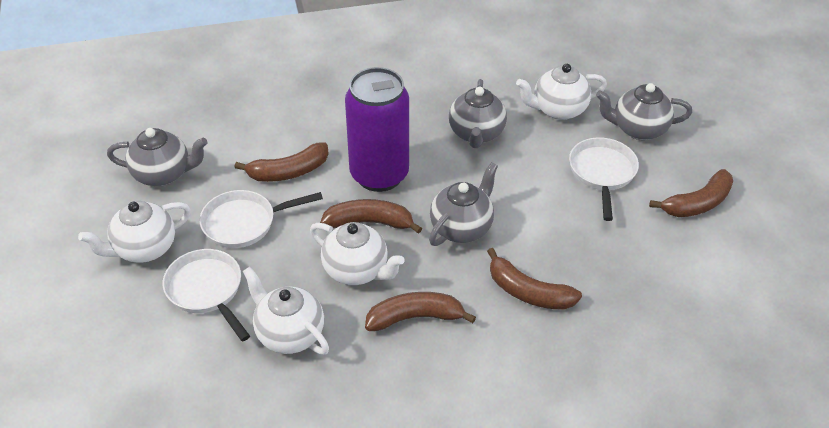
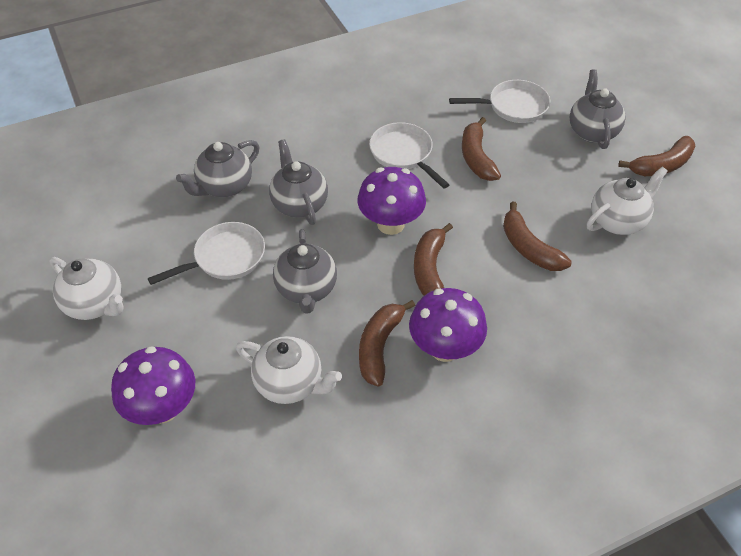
purple can: [345,67,409,192] = 1 -> none = 0
purple mushroom: none = 0 -> [111,346,195,425] [357,167,426,235] [409,288,487,362] = 3
white teapot: [78,201,191,263] [243,267,329,355] [310,222,405,285] [516,64,607,120] = 4 -> [49,257,124,320] [236,336,342,404] [587,167,668,235] = 3

